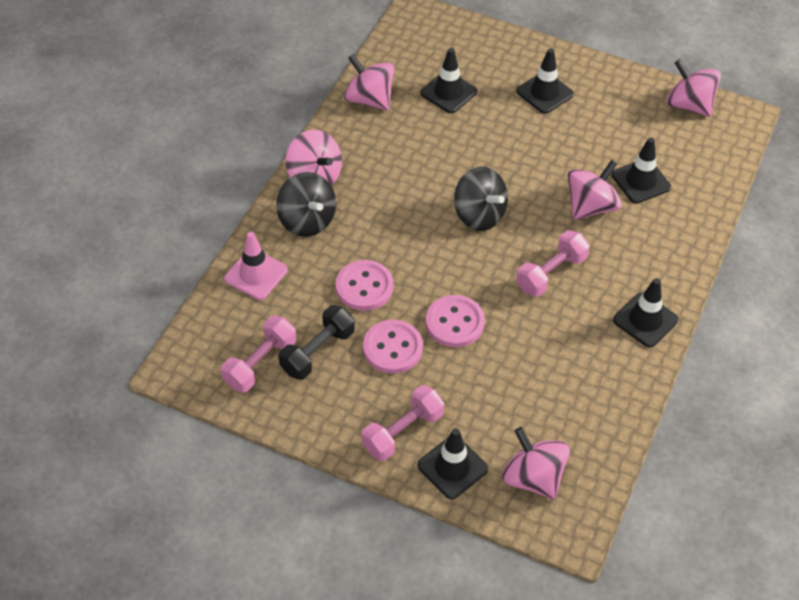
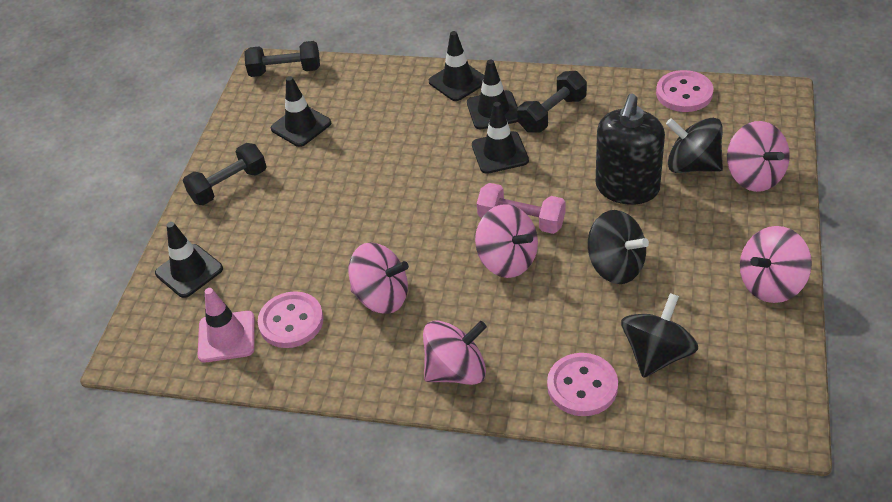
black dumbbell: [279,305,355,380] = 1 -> [183,143,267,205] [244,41,320,77] [517,71,587,133] = 3
black soap dispenser: none = 0 -> [596,94,665,205] = 1
black spinning top: [276,172,336,237] [454,167,508,231] = 2 -> [588,210,649,284] [621,293,698,378] [666,118,723,173] = 3
pink dumbbell: [221,316,297,393] [361,385,444,461] [516,230,590,297] = 3 -> [477,183,565,234] = 1

